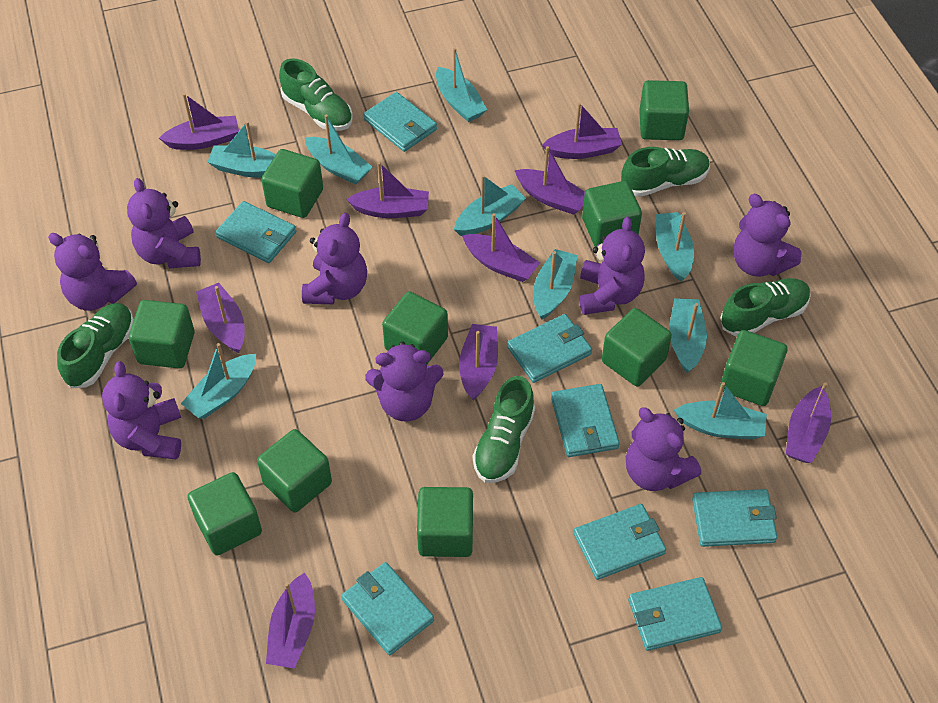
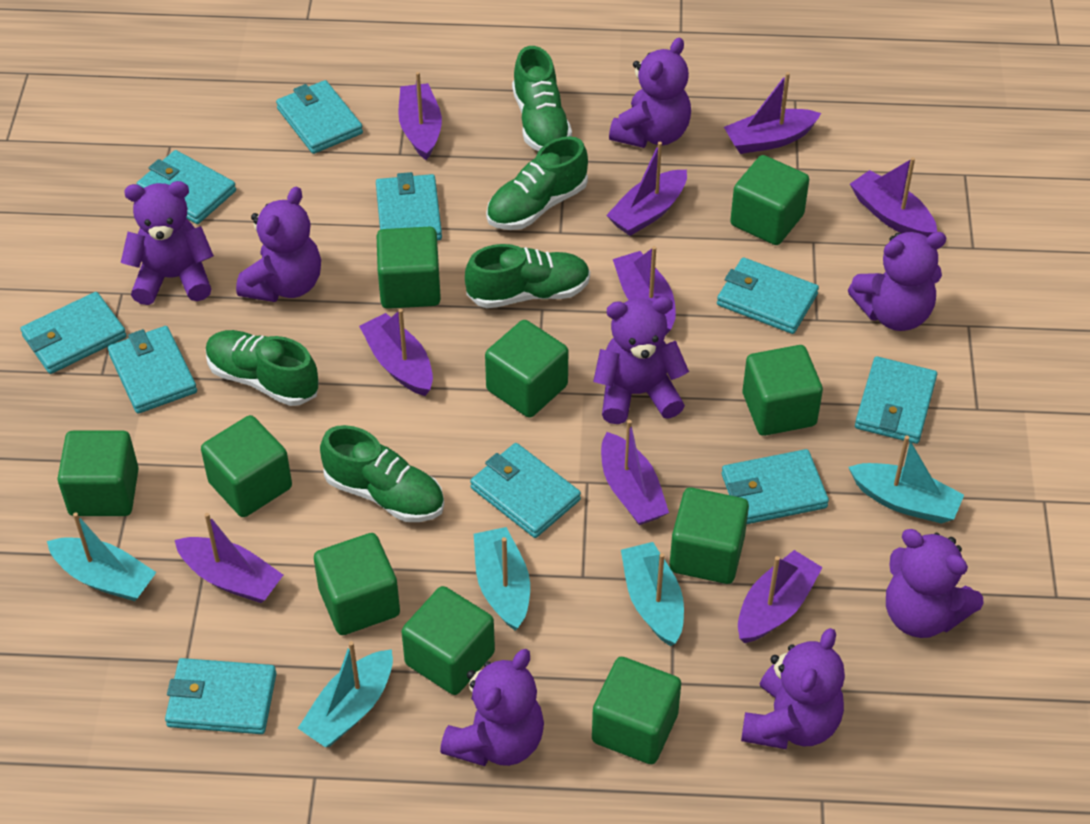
turquoise boat: [181,343,256,419] [208,121,276,177] [305,114,372,185] [436,48,487,122] [454,175,526,236] [533,249,578,319] [655,212,694,282] [669,298,707,373] [674,382,767,439] = 9 -> [47,512,157,601] [298,641,393,747] [474,527,530,631] [621,542,684,646] [848,436,964,524] = 5
turquoise wallet: [215,201,296,263] [341,562,434,655] [364,92,437,152] [507,314,592,383] [551,384,620,457] [574,504,666,580] [628,577,722,651] [692,489,777,547] = 8 -> [20,292,127,374] [108,326,197,414] [136,150,236,224] [165,658,277,734] [276,80,363,154] [376,172,442,240] [470,443,581,538] [717,257,819,334] [722,449,829,524] [855,356,937,444] = 10

